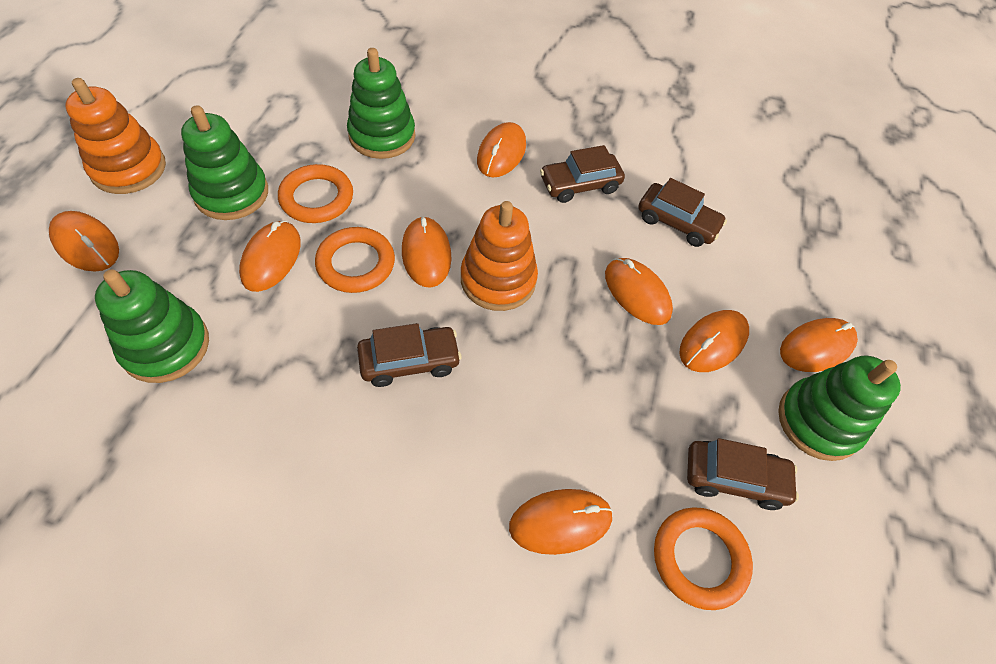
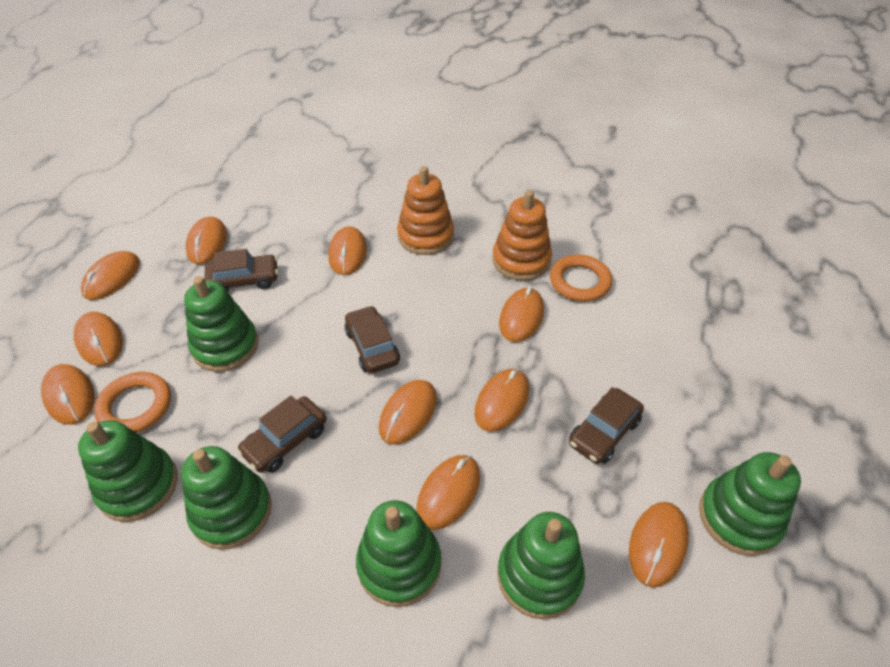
green stacking toy: [95,269,209,383] [181,105,268,220] [347,48,415,159] [778,355,901,461] = 4 -> [78,420,177,522] [181,446,272,549] [184,276,258,372] [356,500,441,607] [497,512,585,619] [699,452,801,556] = 6
orange mouse: [49,211,119,272] [239,221,301,292] [402,216,452,288] [477,122,526,178] [509,489,613,555] [605,258,673,325] [680,310,749,372] [780,318,858,372] = 8 -> [41,364,95,425] [74,312,123,366] [81,251,140,300] [186,217,227,264] [328,226,367,275] [379,380,437,445] [416,455,480,530] [474,369,529,432] [499,287,544,342] [629,502,689,587] = 10
orange ring: [278,164,353,223] [315,227,395,293] [654,508,753,610] = 3 -> [94,372,171,433] [550,254,612,302] = 2

